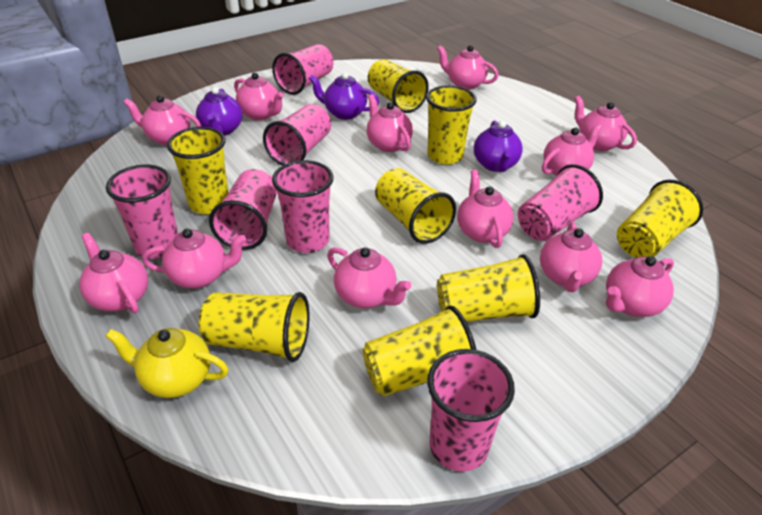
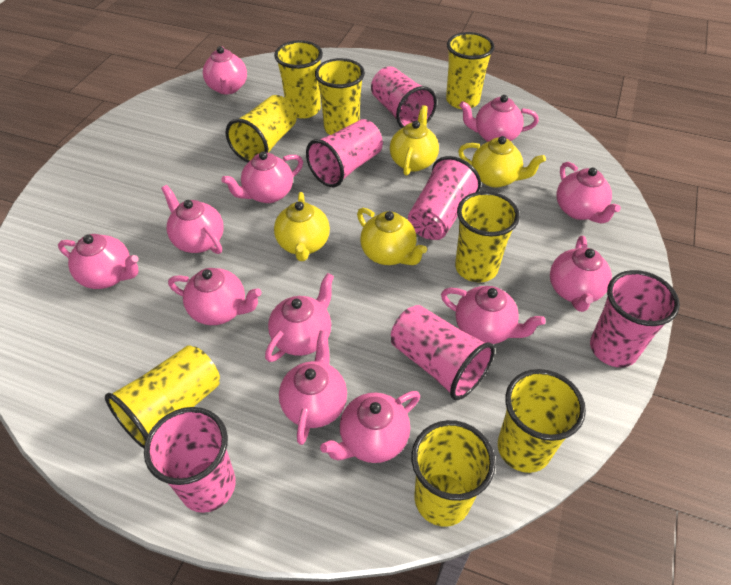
pink cup: [106,164,178,259] [209,169,277,250] [263,104,331,166] [272,44,333,95] [272,160,334,253] [427,349,515,472] [518,164,603,241] = 7 -> [144,407,236,513] [306,119,383,187] [371,66,437,128] [391,305,495,400] [408,156,481,240] [590,270,680,367] = 6
purple teapot: [196,87,242,136] [309,72,379,120] [474,121,523,172] = 3 -> none = 0
yellow teapot: [105,328,228,398] = 1 -> [274,192,330,261] [357,208,427,265] [390,105,439,176] [458,136,546,188] = 4

